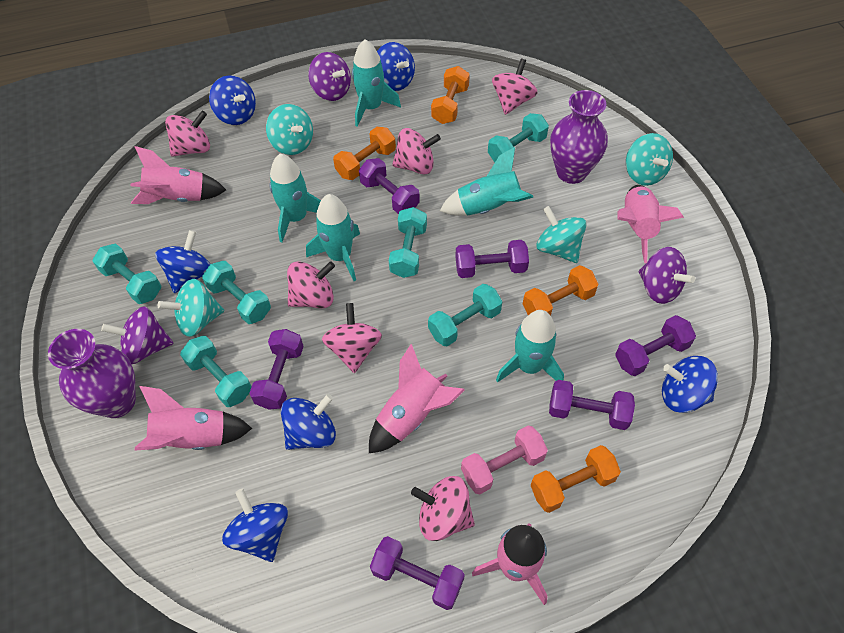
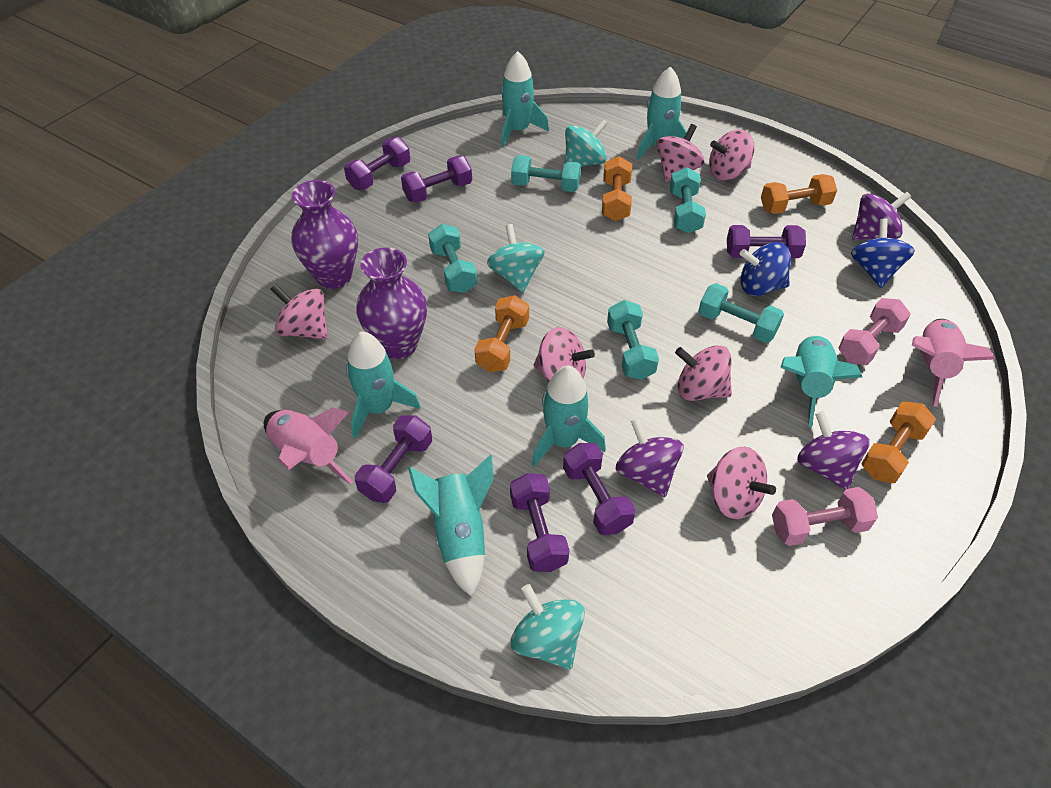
blue spinning top: [155,230,210,293] [209,75,256,125] [222,488,288,562] [281,394,336,450] [377,42,415,91] [662,356,718,413] = 6 -> [740,242,791,296] [851,219,915,288] = 2
pink dumbbell: [461,426,548,494] = 1 -> [772,487,878,546] [839,298,911,365] = 2
pink rocket: [131,146,226,204] [135,386,252,450] [369,344,465,453] [472,523,548,605] [618,185,684,263] = 5 -> [264,407,353,484] [912,319,995,407] = 2
turquoise dumbbell: [93,244,161,304] [180,336,252,407] [202,261,271,324] [389,207,427,278] [428,284,502,346] [488,113,549,163] = 6 -> [428,224,477,293] [511,155,581,192] [607,300,659,380] [670,167,706,233] [698,283,784,343] = 5
turquoise rocket: [269,154,321,242] [306,194,360,281] [352,39,401,127] [440,147,533,216] [496,310,564,383] = 5 -> [346,331,421,439] [408,455,494,597] [501,51,549,147] [532,366,606,467] [636,66,687,160] [780,335,862,427] = 6
turquoise spinning top: [158,279,224,337] [266,104,313,155] [536,206,587,263] [626,133,673,186] = 4 -> [487,224,545,293] [511,584,585,670] [565,119,608,167] = 3

